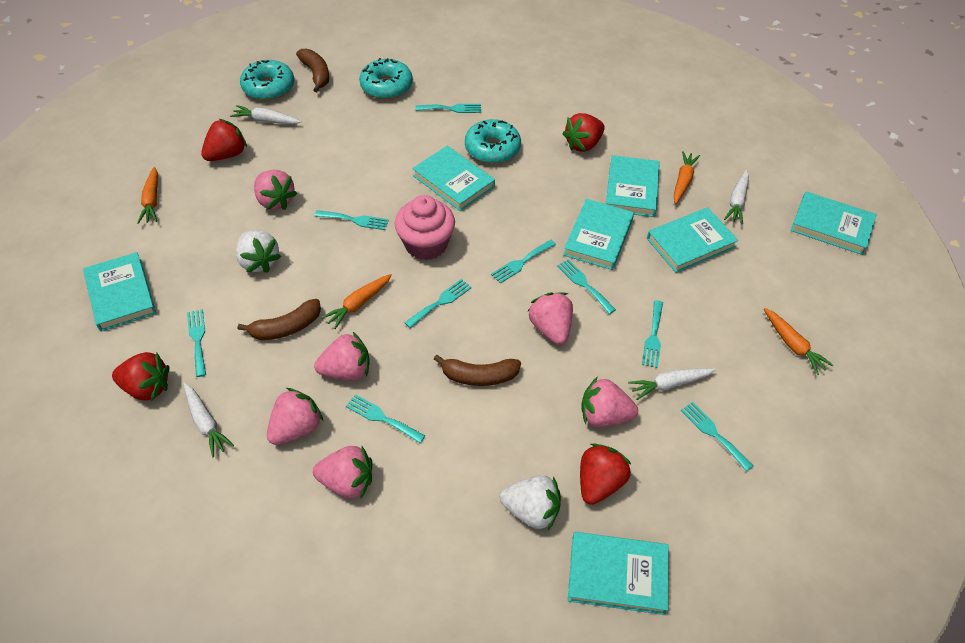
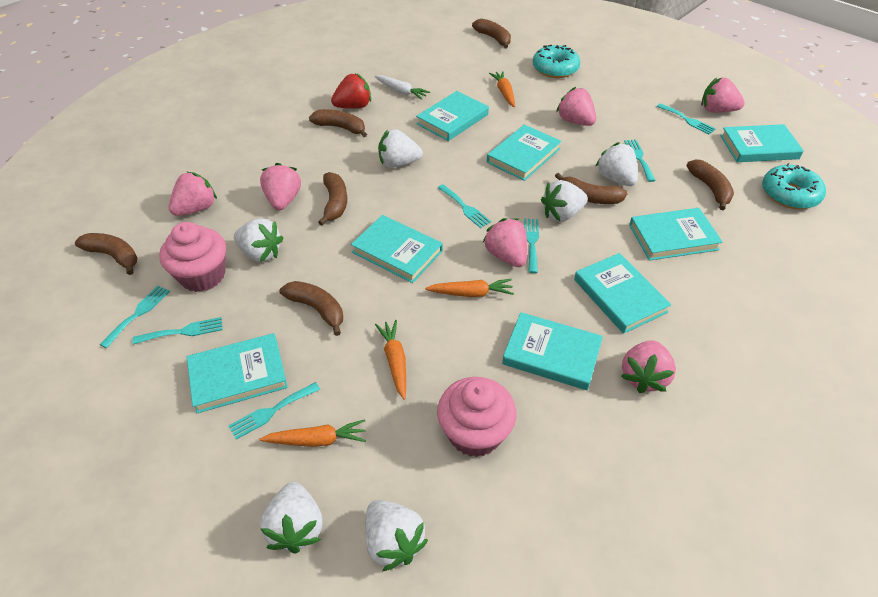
brown banana: [238,299,321,340] [296,49,329,92] [434,355,521,386] = 3 -> [75,233,137,275] [279,281,343,336] [309,109,367,137] [318,172,347,225] [472,19,511,48] [555,173,628,204] [687,159,734,210] = 7
pink cupcake: [394,195,455,260] = 1 -> [159,222,226,292] [437,377,517,457] = 2
red strawberry: [112,352,170,401] [201,119,247,161] [562,113,605,152] [580,443,632,505] = 4 -> [331,74,371,109] = 1
turquoise book: [83,252,156,332] [412,146,495,211] [563,199,634,270] [568,532,669,615] [606,155,660,217] [647,207,738,273] [791,192,877,255] = 7 -> [187,333,288,413] [351,215,443,283] [416,91,489,141] [487,125,562,181] [502,312,603,390] [574,253,671,334] [629,208,723,261] [720,124,804,162] = 8
turquoise donut: [240,60,294,100] [359,58,413,99] [465,119,521,164] = 3 -> [533,45,580,78] [762,163,826,209] = 2
turquoise fork: [187,309,206,377] [315,210,389,230] [346,394,425,443] [405,279,472,328] [415,104,481,113] [491,240,556,284] [557,259,616,314] [642,300,663,368] [681,402,753,472] = 9 -> [99,286,170,348] [132,317,223,345] [228,382,320,440] [438,184,491,228] [524,219,539,273] [624,140,656,182] [656,103,716,134] = 7
white carrot: [184,383,234,457] [230,105,302,124] [628,368,716,400] [724,170,749,224] = 4 -> [375,75,430,100] = 1
white strawberry: [236,230,281,273] [500,475,561,530] = 2 -> [234,218,283,262] [260,482,323,554] [365,500,428,572] [378,129,423,168] [541,180,588,222] [595,142,638,186] = 6

